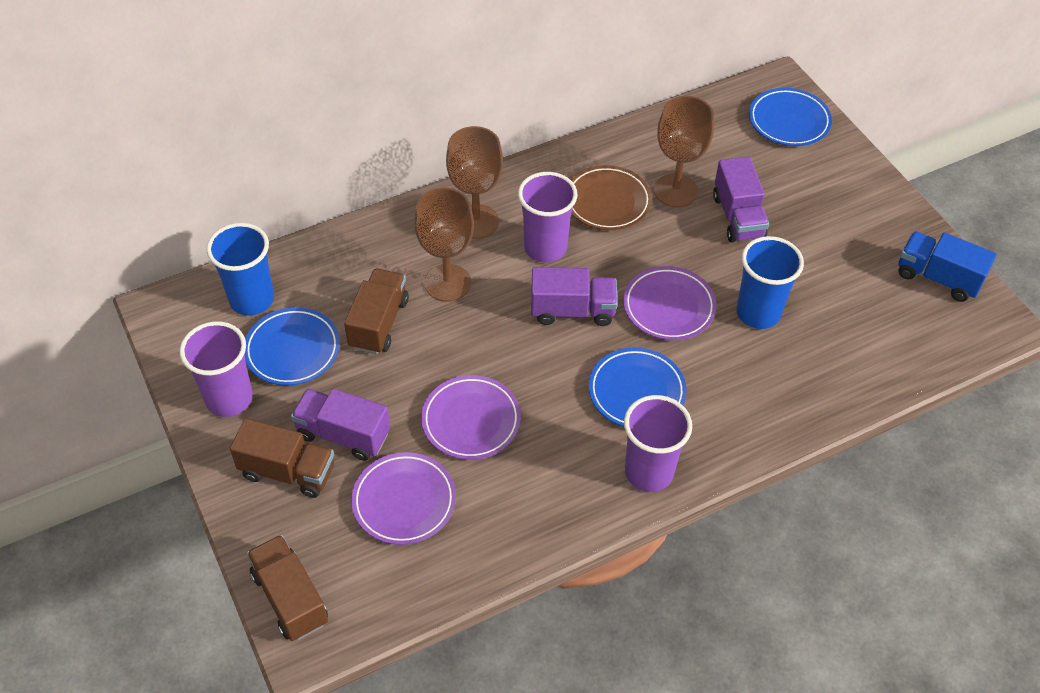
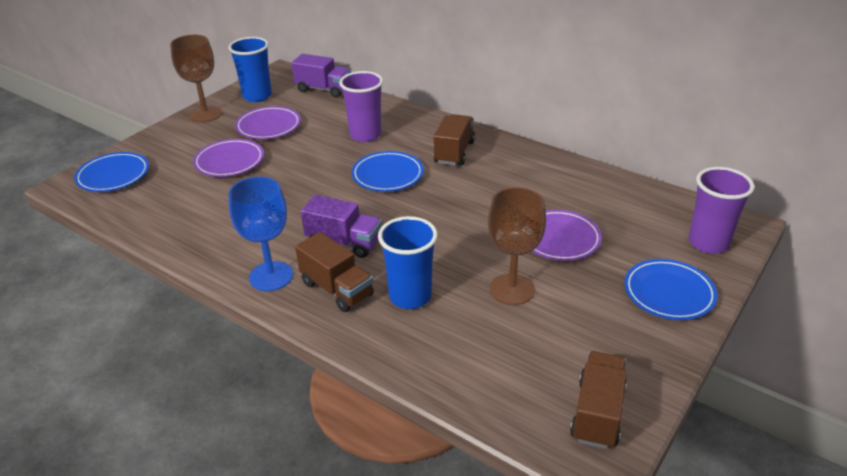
blue goblet: none = 0 -> [228,177,293,291] = 1
blue truck: [898,231,997,302] = 1 -> none = 0
brown goblet: [414,188,474,302] [446,126,503,239] [654,96,714,207] = 3 -> [170,35,222,122] [488,187,546,305] = 2
brown plate: [571,165,652,230] = 1 -> none = 0
purple cup: [180,321,253,417] [518,172,577,263] [624,395,692,492] = 3 -> [339,71,383,142] [689,167,754,254] = 2
purple truck: [291,389,390,461] [531,267,618,326] [713,157,769,243] = 3 -> [291,54,351,98] [301,195,382,258] = 2

